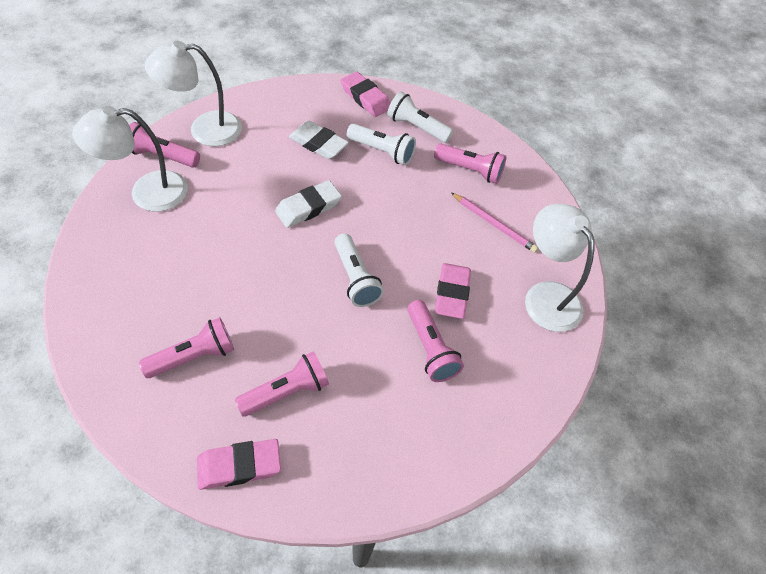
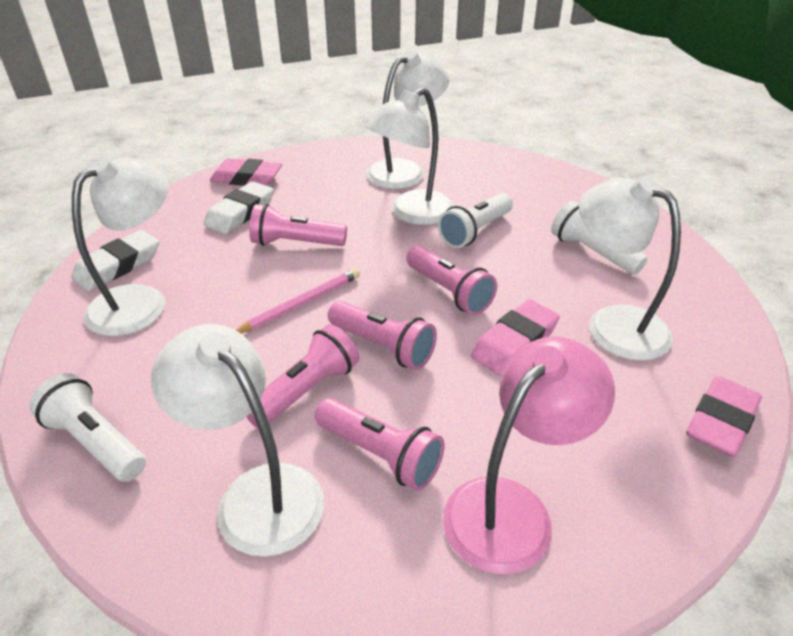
pink lamp: none = 0 -> [443,337,615,574] = 1
white lamp: [72,106,188,212] [144,41,242,146] [525,204,595,332] = 3 -> [72,157,168,336] [151,324,324,557] [366,50,450,189] [366,87,454,225] [579,177,681,361] = 5

